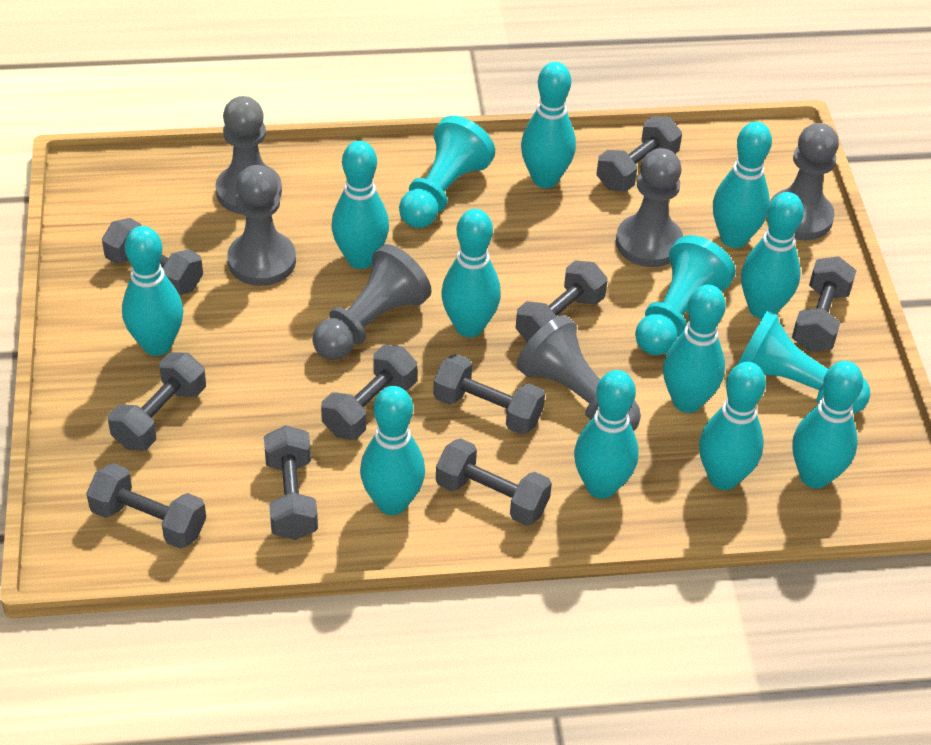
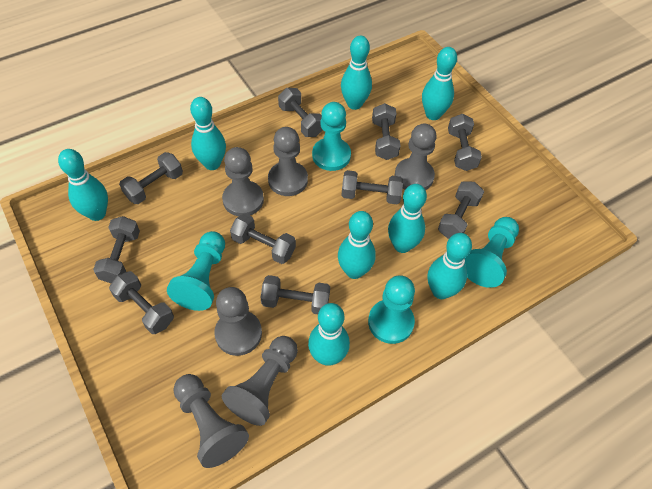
turquoise bowling pin: [122,226,183,356] [331,141,389,269] [360,386,425,515] [441,209,501,337] [521,62,576,188] [574,370,638,499] [663,285,726,413] [699,362,766,490] [713,122,772,248] [741,192,804,319] [792,361,864,489] = 11 -> [58,149,108,221] [190,97,226,170] [308,303,350,366] [338,211,376,279] [341,36,372,110] [388,184,427,253] [422,47,457,120] [428,233,472,299] = 8
turquoise pawn: [399,116,495,228] [635,235,736,355] [737,310,870,414] = 3 -> [167,231,225,311] [312,102,351,171] [368,275,415,344] [465,217,519,288] = 4

